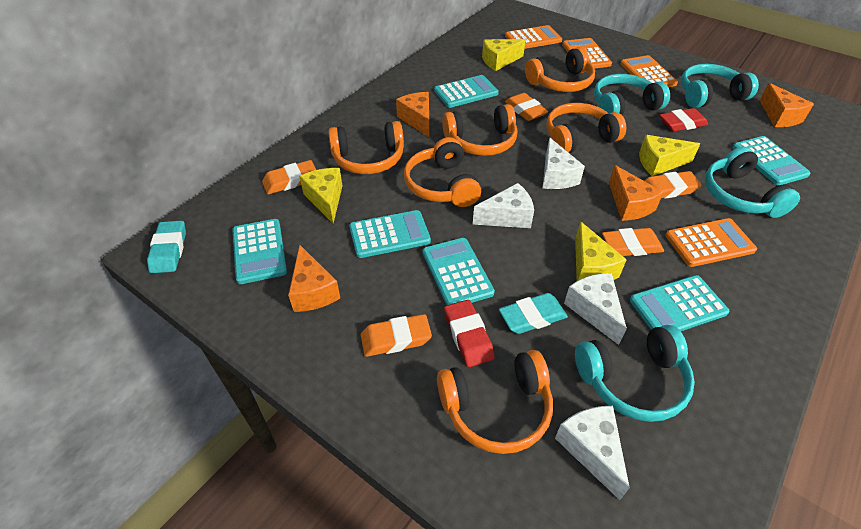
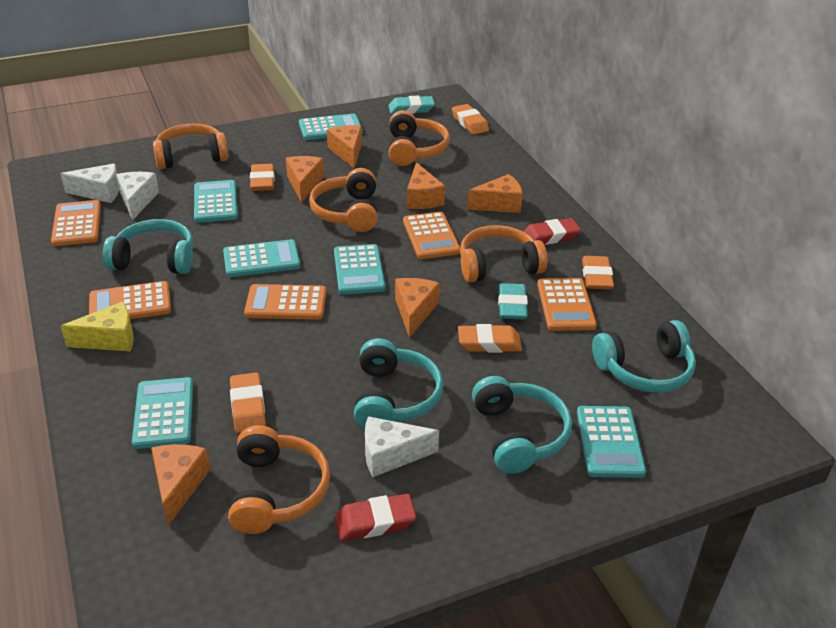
orange calculator: [505,25,562,49] [562,38,612,69] [620,55,678,87] [665,218,757,267] = 4 -> [51,200,101,246] [89,281,171,319] [244,284,326,320] [403,212,460,259] [537,278,597,331] = 5
orange cheese: [288,245,340,312] [396,92,429,137] [609,165,664,221] [760,83,814,127] = 4 -> [151,444,210,526] [286,156,324,203] [327,125,362,168] [395,278,440,338] [407,162,445,209] [467,174,523,213] = 6
orange headphones: [328,121,404,174] [404,137,481,207] [437,350,553,454] [442,104,517,156] [525,47,595,92] [546,103,626,153] = 6 -> [153,124,228,169] [228,425,330,534] [309,168,378,232] [389,110,450,166] [460,225,548,282] = 5
white cheese: [473,183,534,228] [543,137,585,189] [555,406,630,500] [564,273,627,345] = 4 -> [60,164,119,203] [116,172,159,220] [365,416,439,477] = 3
yellow cheese: [299,168,342,223] [482,39,526,71] [575,221,627,281] [639,135,700,176] = 4 -> [60,302,134,351] = 1

